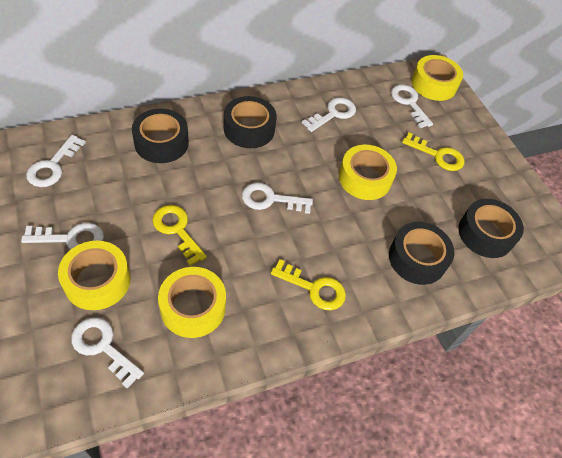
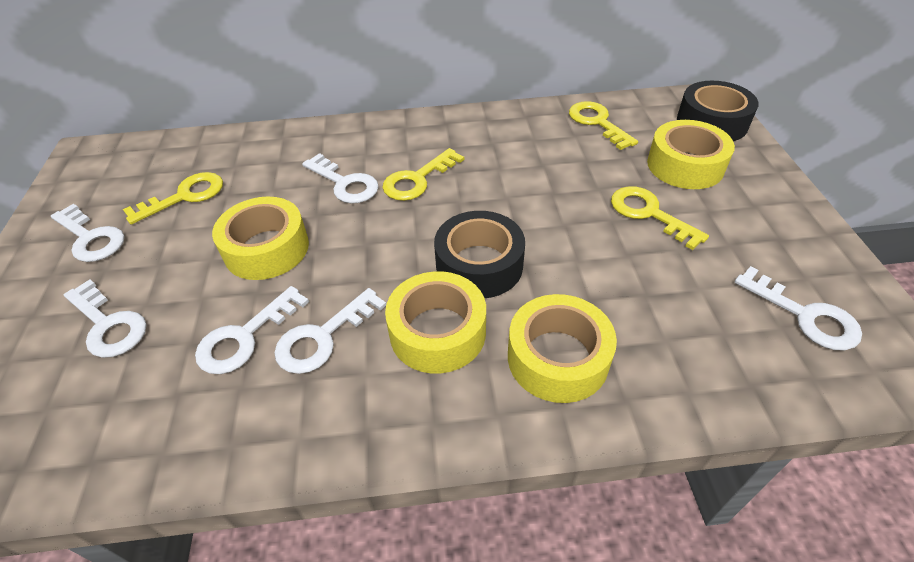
black tape: [132,109,189,163] [224,96,277,148] [389,222,454,285] [458,199,524,258] = 4 -> [434,211,525,298] [677,81,759,141] = 2
yellow key: [152,205,207,266] [271,259,346,310] [402,132,465,171] = 3 -> [123,172,223,225] [383,148,464,201] [569,101,638,150] [611,186,709,250] = 4

